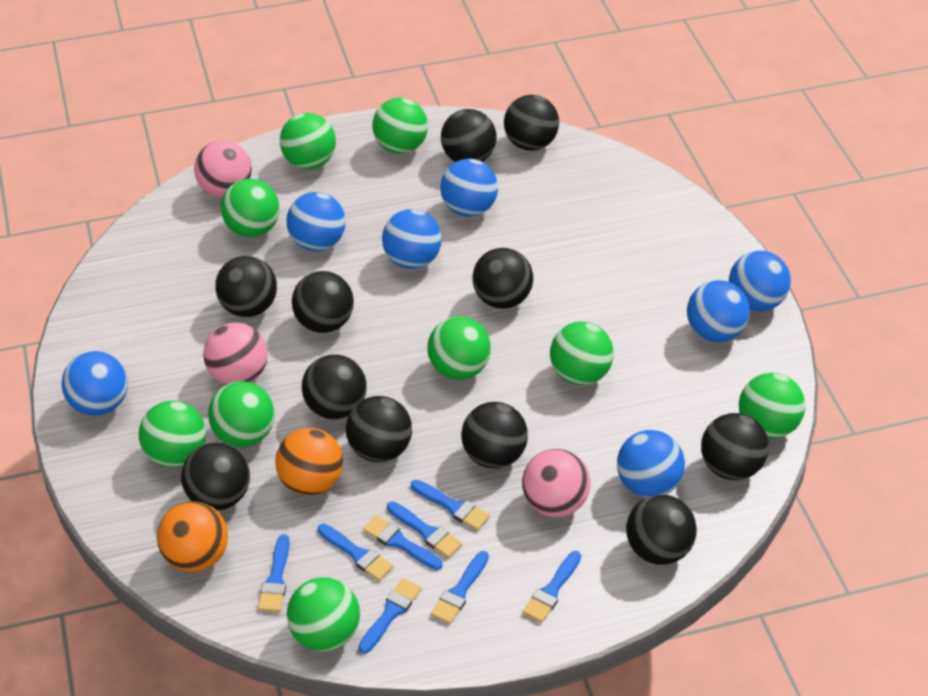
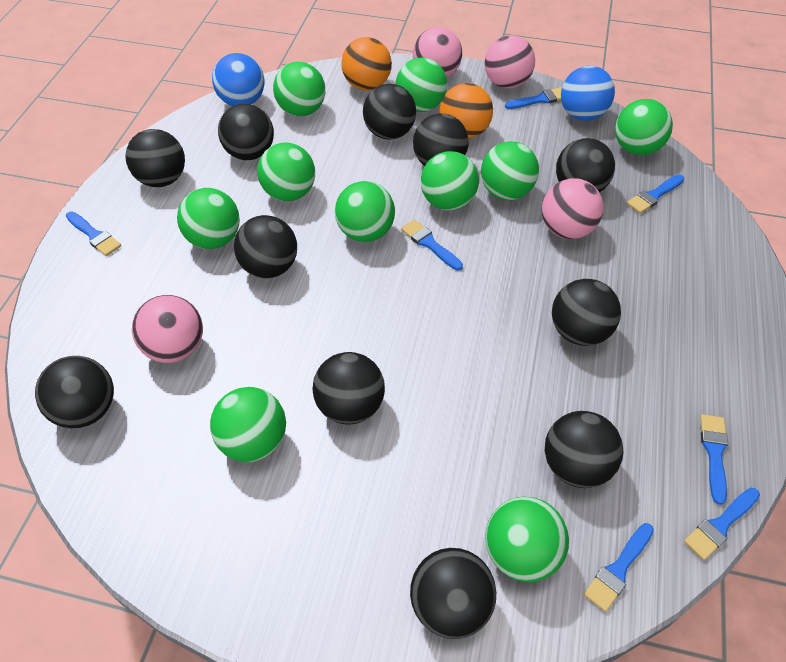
blue ball: [62,351,128,416] [286,192,346,251] [382,209,442,269] [440,159,498,217] [617,430,685,497] [687,280,750,342] [729,251,791,312] = 7 -> [212,53,265,106] [561,66,615,121] = 2
blue brush: [258,534,290,612] [318,524,393,581] [358,578,422,654] [363,515,443,570] [387,501,462,558] [411,480,490,531] [431,551,489,624] [523,551,581,623] = 8 -> [66,211,121,256] [401,219,463,270] [505,87,562,109] [584,523,654,612] [627,175,684,213] [684,488,760,560] [700,414,728,505] = 7
green ball: [139,401,206,467] [208,381,275,447] [221,179,280,237] [280,113,336,169] [287,577,360,651] [372,98,428,154] [428,316,491,380] [550,322,614,385] [739,373,805,438] = 9 -> [177,188,240,249] [210,387,286,462] [257,142,315,201] [273,62,325,116] [335,181,395,242] [396,57,447,112] [421,151,479,211] [481,141,539,200] [485,497,569,582] [615,99,673,155] = 10
pink ball: [194,140,252,198] [203,322,268,385] [522,449,591,517] = 3 -> [132,295,203,363] [413,27,462,78] [485,35,535,89] [542,178,604,239] = 4

